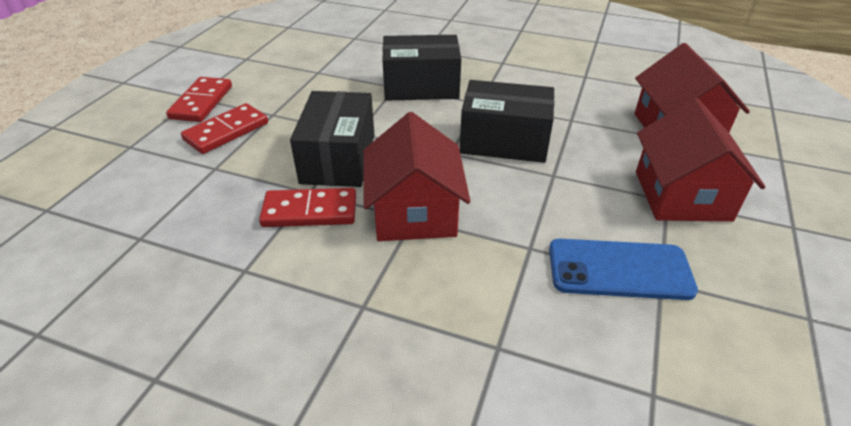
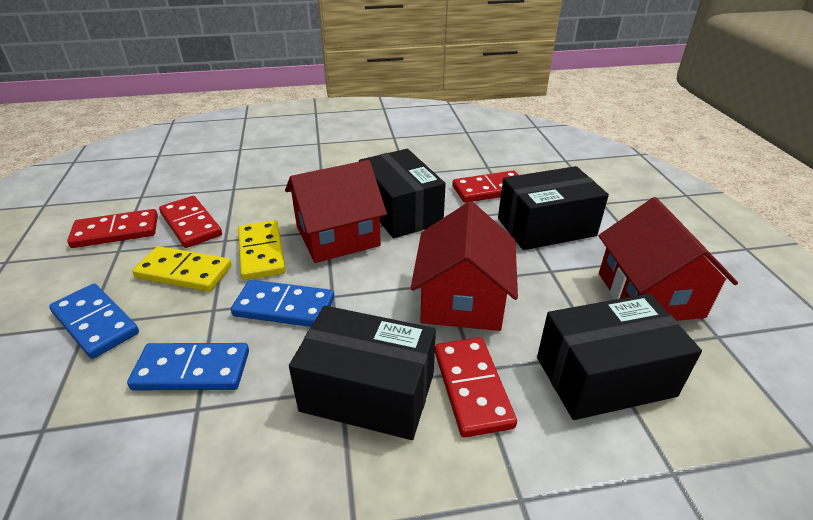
black box: [290,91,375,187] [383,35,461,101] [460,80,554,163] = 3 -> [289,306,436,440] [359,149,446,239] [498,166,609,250] [537,293,702,420] = 4
blue domino: none = 0 -> [49,283,139,359] [127,343,249,390] [231,280,334,327] = 3
blue phone: [549,239,698,300] = 1 -> none = 0
red domino: [166,77,232,122] [181,103,268,154] [259,188,356,227] = 3 -> [67,209,158,248] [159,196,222,248] [435,337,517,438] [452,171,518,203] = 4
yellow domino: none = 0 -> [132,246,232,292] [238,220,286,280] = 2

